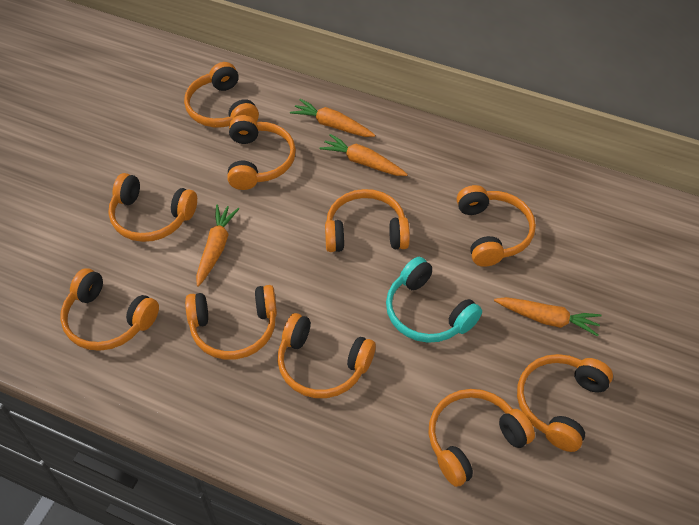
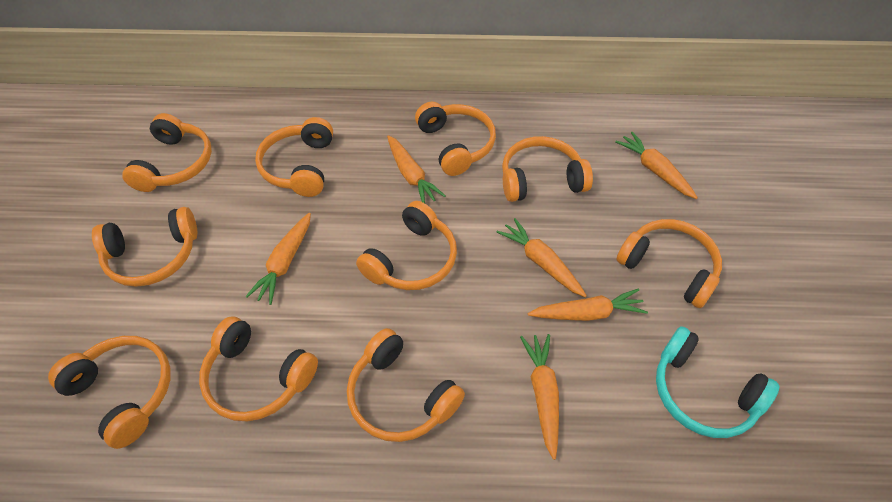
orange carrot: [196,204,239,287] [290,99,375,137] [319,134,408,176] [494,297,602,336] = 4 -> [245,213,311,305] [387,135,446,203] [497,218,587,297] [520,334,559,460] [528,288,648,321] [615,132,698,199] = 6

